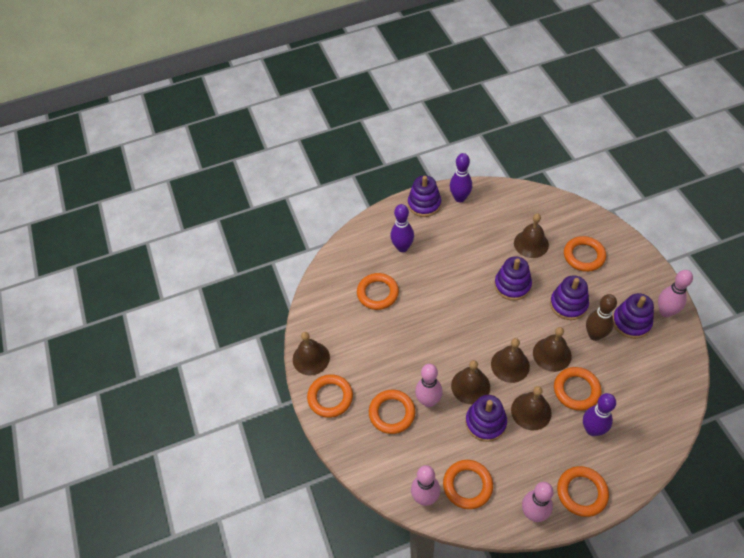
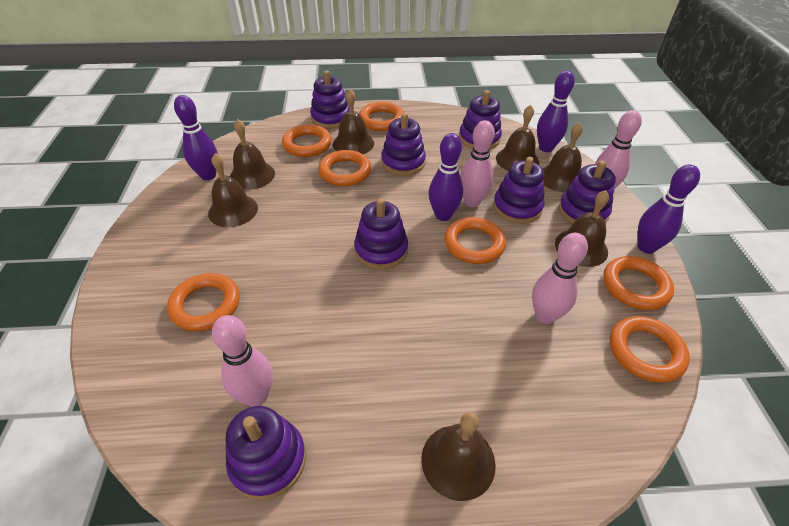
brown bell: [293,332,330,375] [451,360,490,404] [491,338,530,383] [511,386,551,430] [514,213,549,258] [533,327,572,372] = 6 -> [208,153,258,227] [230,119,275,190] [333,89,374,154] [421,412,496,501] [496,105,539,171] [542,122,583,193] [555,190,609,267] = 7
brown bowling pin: [586,294,617,341] = 1 -> none = 0
purple bowling pin: [390,204,414,252] [450,153,472,203] [583,393,616,436] = 3 -> [174,95,218,180] [429,133,463,221] [537,71,575,152] [638,164,700,254] = 4
purple stacking toy: [408,175,441,217] [465,395,507,442] [494,256,532,301] [550,275,589,320] [613,293,654,339] = 5 -> [225,406,306,500] [310,70,349,129] [354,198,408,270] [381,113,426,176] [459,90,502,149] [493,157,544,224] [558,161,616,224] = 7

